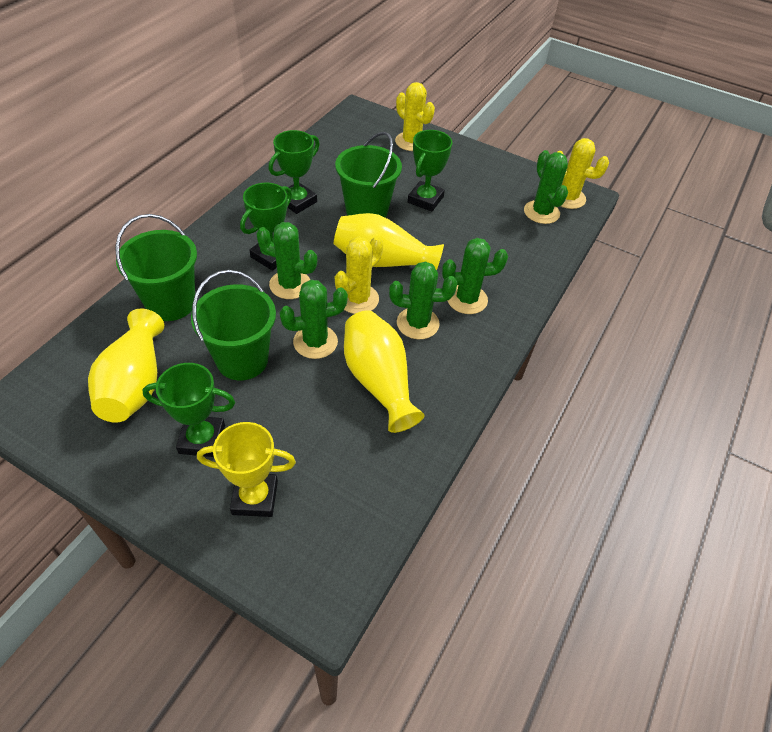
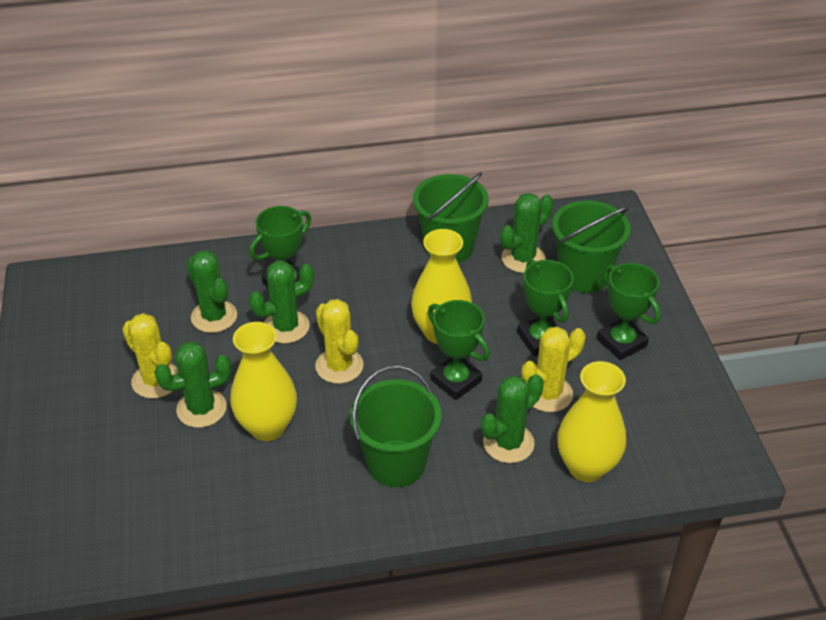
yellow trophy: [197,422,296,517] = 1 -> none = 0

